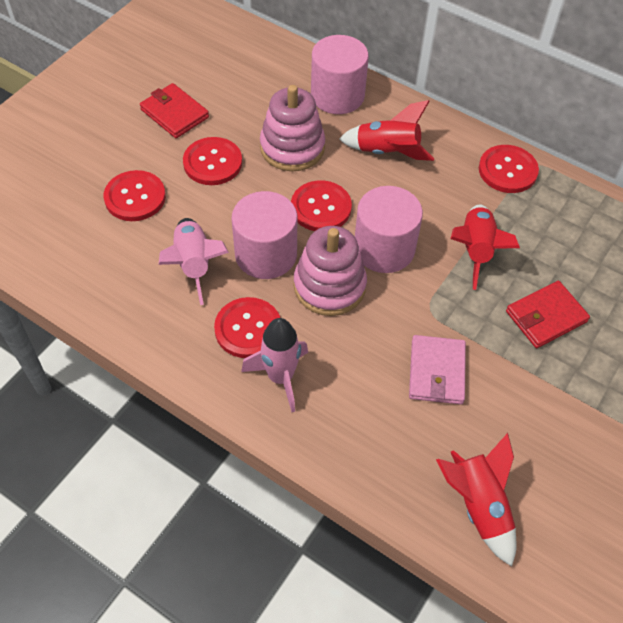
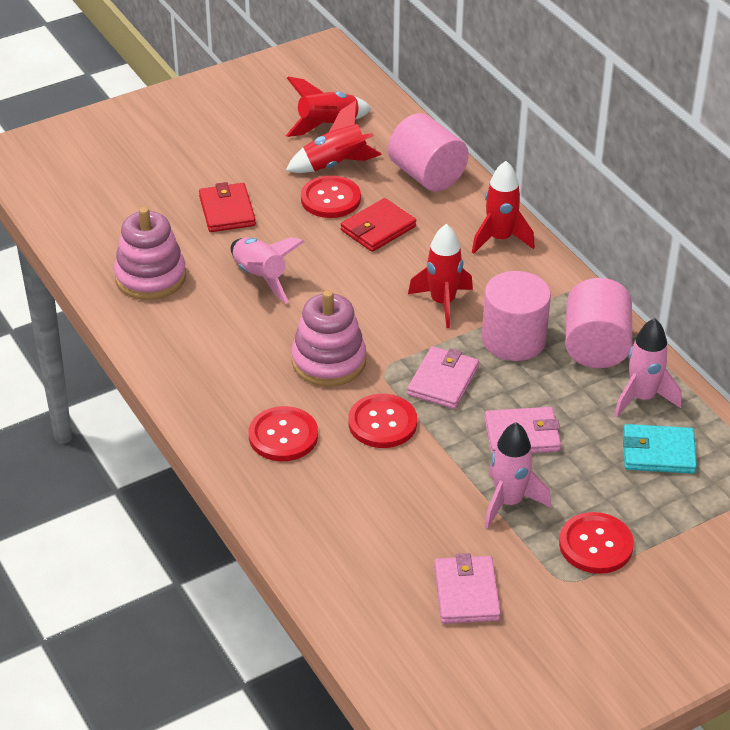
pink rocket: [159,218,229,305] [241,318,308,412] = 2 -> [231,237,304,303] [485,422,551,529] [614,318,682,417] = 3
pink wallet: [409,335,466,404] = 1 -> [407,346,479,409] [434,553,501,624] [484,407,561,454] = 3
red button: [104,170,166,221] [183,137,242,185] [214,297,280,358] [291,180,352,231] [479,145,539,193] = 5 -> [249,406,318,461] [301,175,361,218] [348,394,417,448] [559,512,634,574] = 4
red rocket: [339,100,434,161] [436,433,517,566] [451,205,520,290] = 3 -> [286,77,372,137] [286,101,382,173] [408,224,473,328] [472,161,535,254] = 4
turquoise wallet: none = 0 -> [623,424,697,474] = 1

